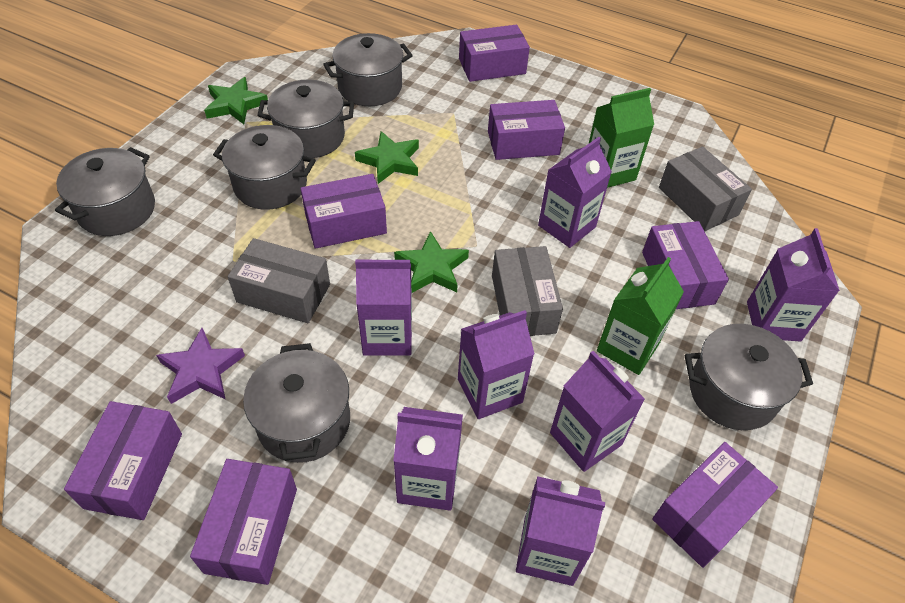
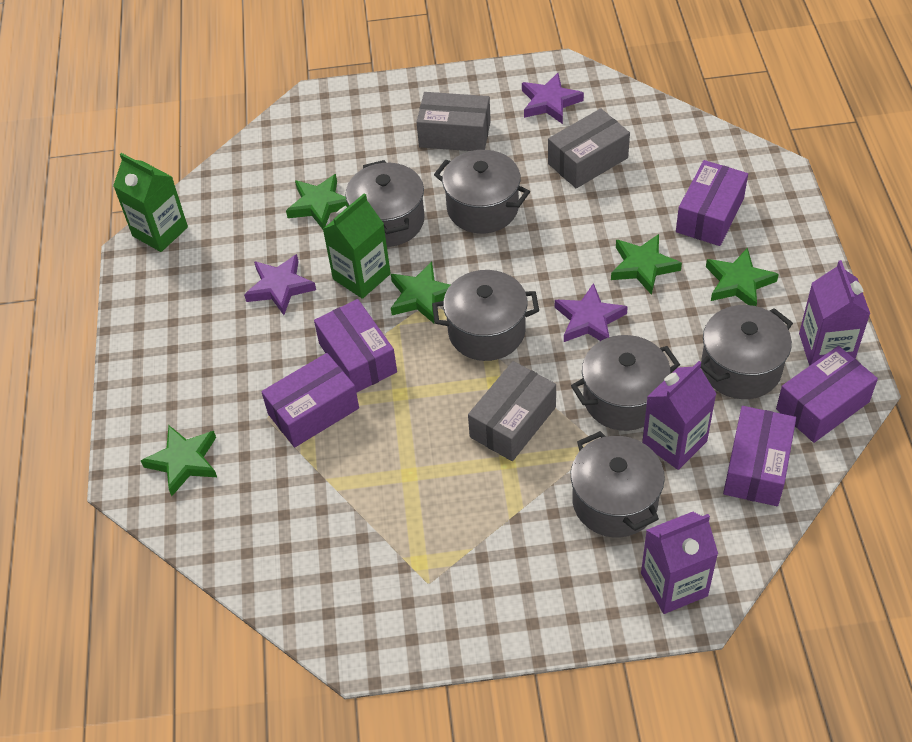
green star: [204,77,268,124] [355,131,419,184] [394,231,469,293] = 3 -> [141,425,217,496] [286,174,349,229] [391,262,450,323] [611,234,682,295] [706,248,779,306] = 5
purple box: [64,401,182,520] [190,459,297,585] [301,174,387,249] [459,25,530,82] [488,100,565,160] [642,221,729,309] [652,442,778,568] = 7 -> [261,353,359,448] [314,299,397,393] [676,160,748,246] [723,406,796,506] [776,346,878,443] = 5
purple carton: [355,258,412,356] [393,407,463,511] [458,310,534,419] [516,476,605,586] [538,137,612,248] [550,351,645,472] [747,228,840,342] = 7 -> [641,512,718,614] [642,361,716,470] [799,260,870,366] = 3
purple star: [156,328,245,404] = 1 -> [244,254,316,315] [522,73,584,124] [555,283,628,342] = 3

